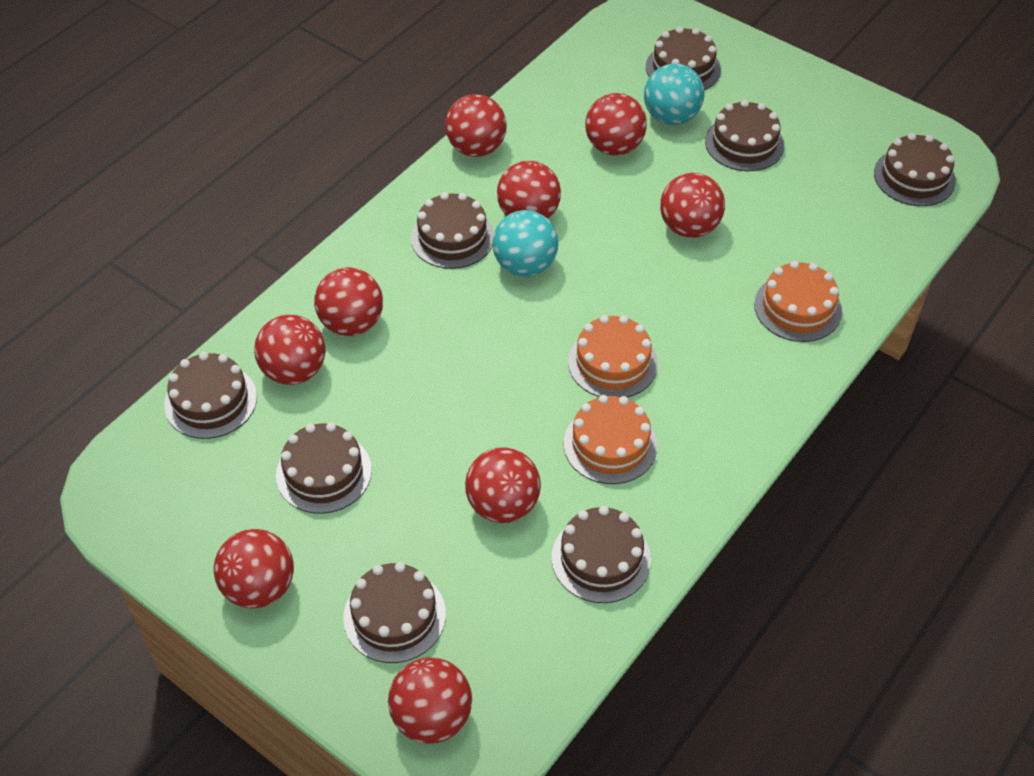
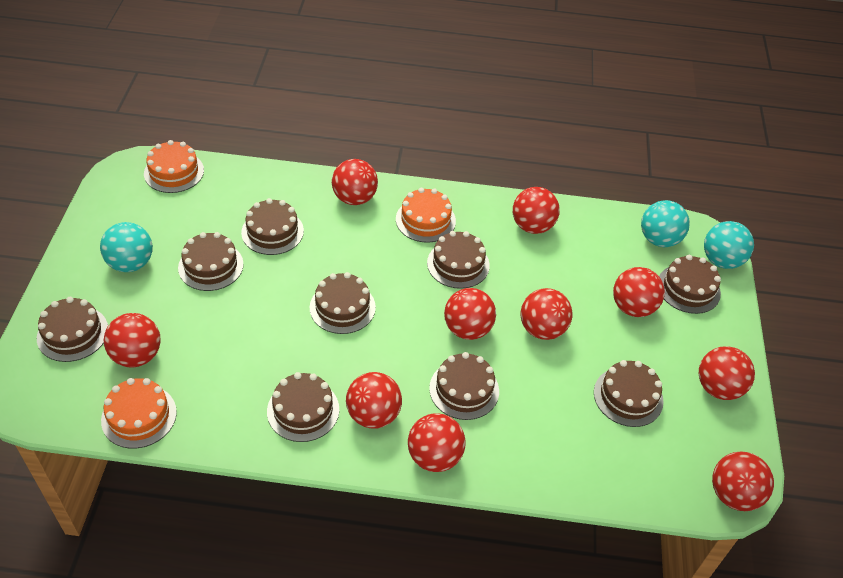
brown cake: [164,352,257,439] [276,422,372,514] [343,562,446,663] [411,192,494,269] [552,506,651,603] [646,26,721,90] [705,100,784,171] [874,133,956,206] = 8 -> [37,297,108,362] [178,232,243,291] [241,198,304,255] [267,372,339,442] [310,272,376,334] [427,231,490,289] [429,352,499,420] [594,360,664,427] [659,255,721,314] = 9
red ball: [214,529,294,608] [254,315,325,385] [314,267,383,336] [388,657,472,744] [445,94,507,157] [465,447,541,523] [497,161,561,219] [585,93,647,156] [660,173,725,238] = 9 -> [104,313,161,367] [332,159,378,205] [346,372,402,429] [408,413,466,472] [444,288,496,340] [513,187,560,234] [520,288,572,340] [613,267,665,317] [699,346,755,400] [712,451,774,511] = 10
turquoise ball: [492,210,559,277] [644,63,705,125] = 2 -> [100,222,153,272] [641,200,690,247] [704,221,754,269] = 3

